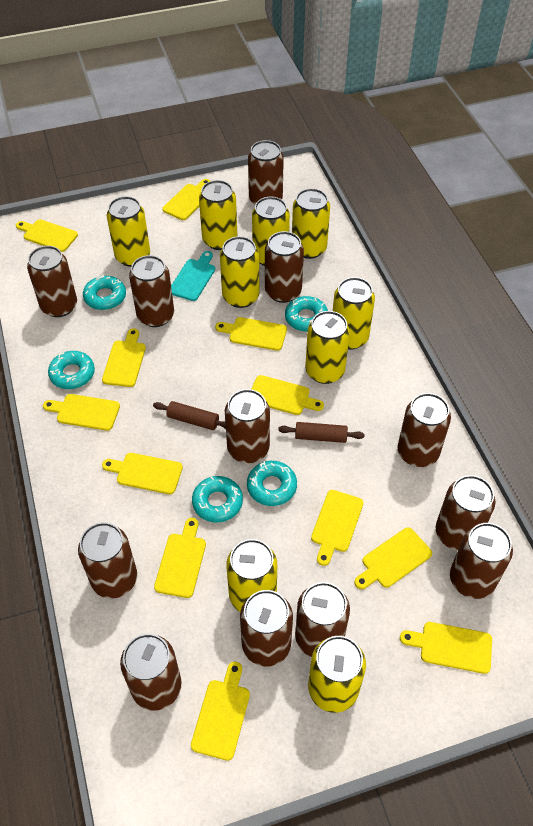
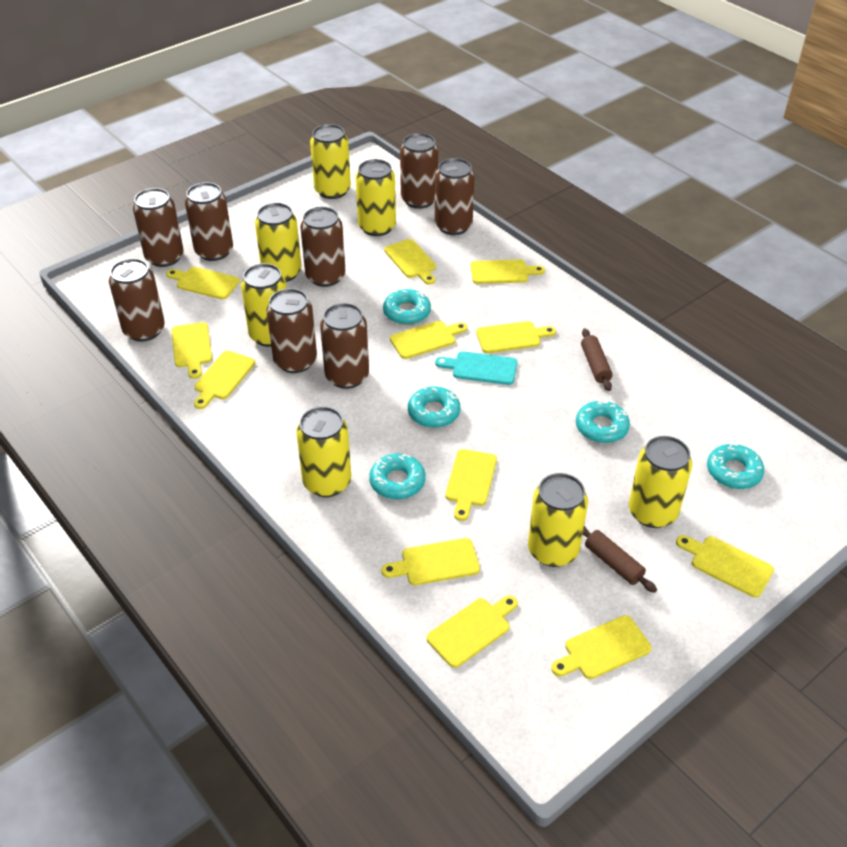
brown can: [27,246,77,317] [78,522,137,599] [120,634,181,711] [129,255,174,327] [225,389,270,463] [240,590,293,667] [248,140,284,205] [265,231,304,303] [295,582,350,657] [398,393,451,467] [436,475,496,551] [450,523,513,599] = 12 -> [109,258,165,342] [133,188,184,267] [185,182,233,261] [266,288,317,373] [300,207,345,287] [320,303,369,389] [400,133,438,209] [435,158,475,235] = 8
yellow can: [107,196,150,267] [199,180,237,250] [220,236,259,308] [226,539,277,612] [252,197,290,266] [292,188,330,259] [305,311,350,384] [308,636,366,713] [333,277,375,350] = 9 -> [241,263,287,347] [255,203,302,282] [296,406,351,497] [310,124,351,199] [355,159,396,236] [528,473,588,567] [629,436,692,528] = 7

